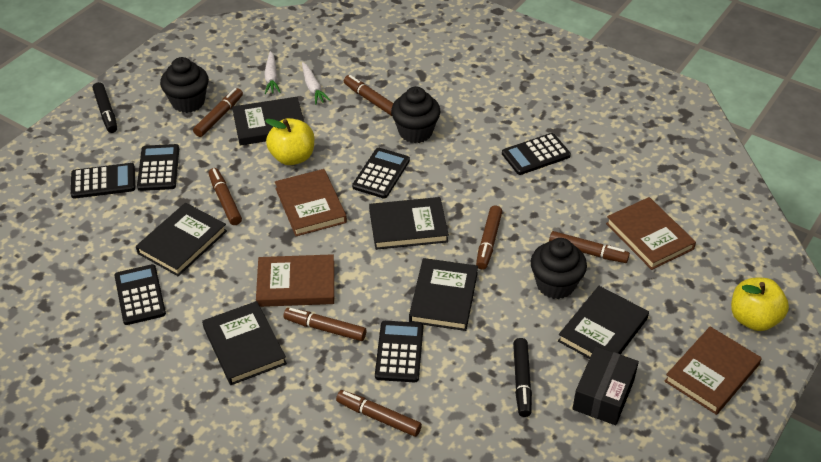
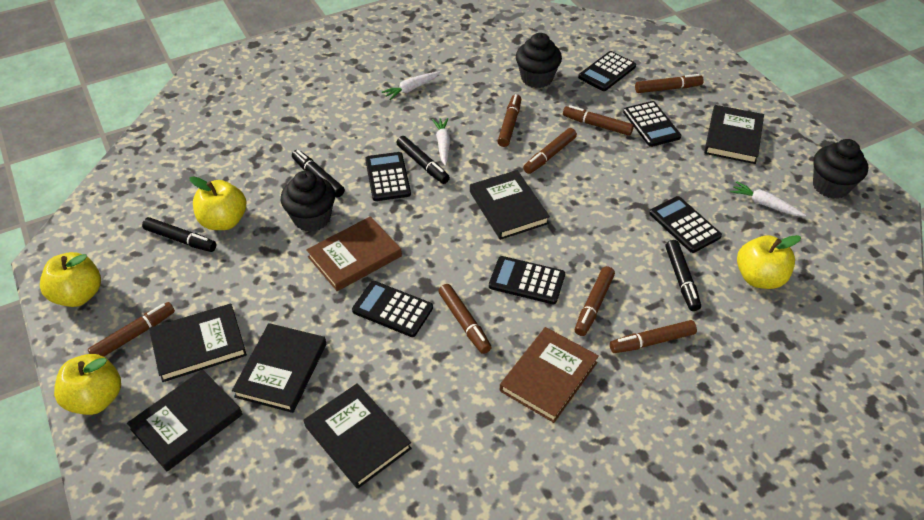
black box: [572,346,639,425] = 1 -> none = 0
black marker: [93,82,117,133] [513,338,532,417] = 2 -> [142,217,216,252] [292,150,345,197] [396,136,450,184] [665,240,701,311] = 4
brown book: [256,254,334,307] [275,169,347,236] [606,197,696,270] [665,326,762,415] = 4 -> [306,216,402,291] [500,327,599,423] = 2
brown marker: [193,88,243,137] [209,168,242,225] [283,308,366,341] [336,390,422,437] [344,75,393,116] [476,206,502,269] [549,231,630,263] = 7 -> [88,302,175,357] [438,284,492,354] [498,94,521,147] [523,128,577,174] [563,105,634,136] [575,266,615,336] [610,320,697,353] [635,74,704,93] = 8
white carrot: [264,51,281,94] [302,62,331,104] = 2 -> [382,71,440,100] [432,118,450,166] [730,181,806,216] = 3
yellow apple: [265,118,314,165] [731,278,789,331] = 2 -> [40,252,101,307] [54,354,121,415] [189,176,246,230] [737,235,801,289] = 4

